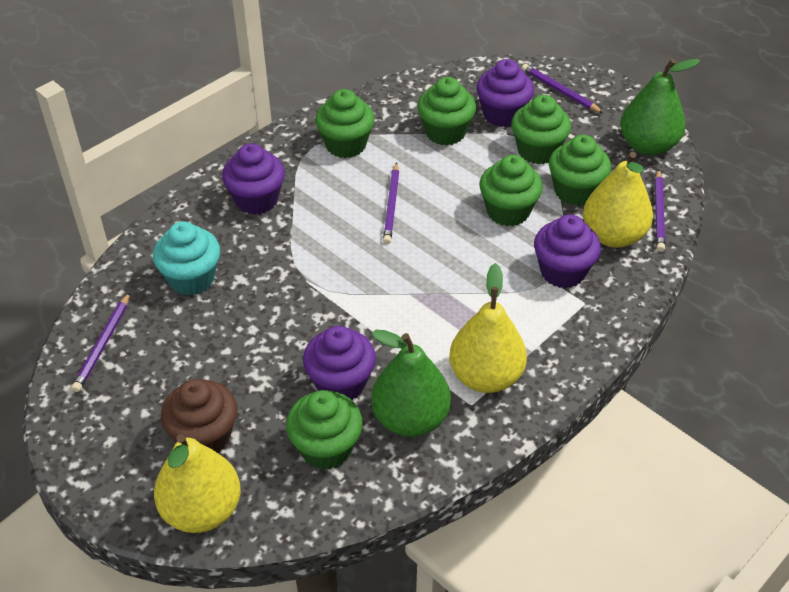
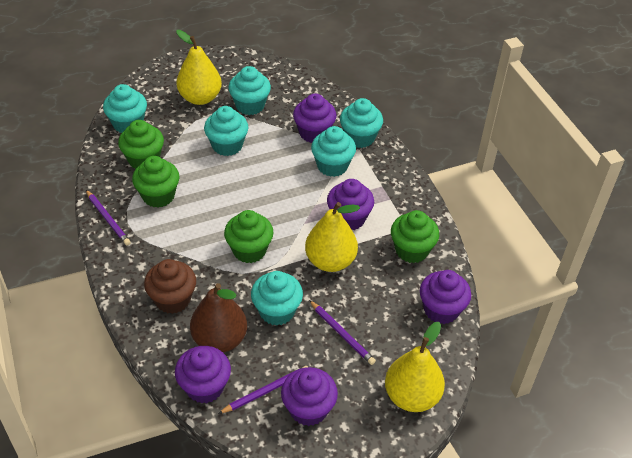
brown pear: none = 0 -> [190,283,247,353] = 1
green cupcake: [286,390,363,470] [315,89,375,158] [417,77,476,145] [479,155,543,226] [511,95,571,164] [549,135,611,206] = 6 -> [118,120,164,169] [132,156,180,208] [224,210,274,263] [391,210,439,263] = 4
green pear: [371,330,451,437] [620,59,700,155] = 2 -> none = 0
purple cupcake: [222,143,285,215] [303,326,376,400] [476,59,534,127] [534,214,601,288] = 4 -> [175,346,231,403] [281,367,338,426] [293,93,336,143] [327,179,374,230] [420,270,471,324] = 5
purple pencil: [72,292,130,392] [383,162,399,244] [522,64,603,113] [655,169,665,252] = 4 -> [86,190,131,245] [218,366,308,414] [309,300,376,365] = 3
turquoise cupcake: [153,221,220,296] = 1 -> [103,84,147,133] [204,106,248,156] [228,66,271,115] [251,271,303,326] [311,126,356,177] [340,98,383,148] = 6

